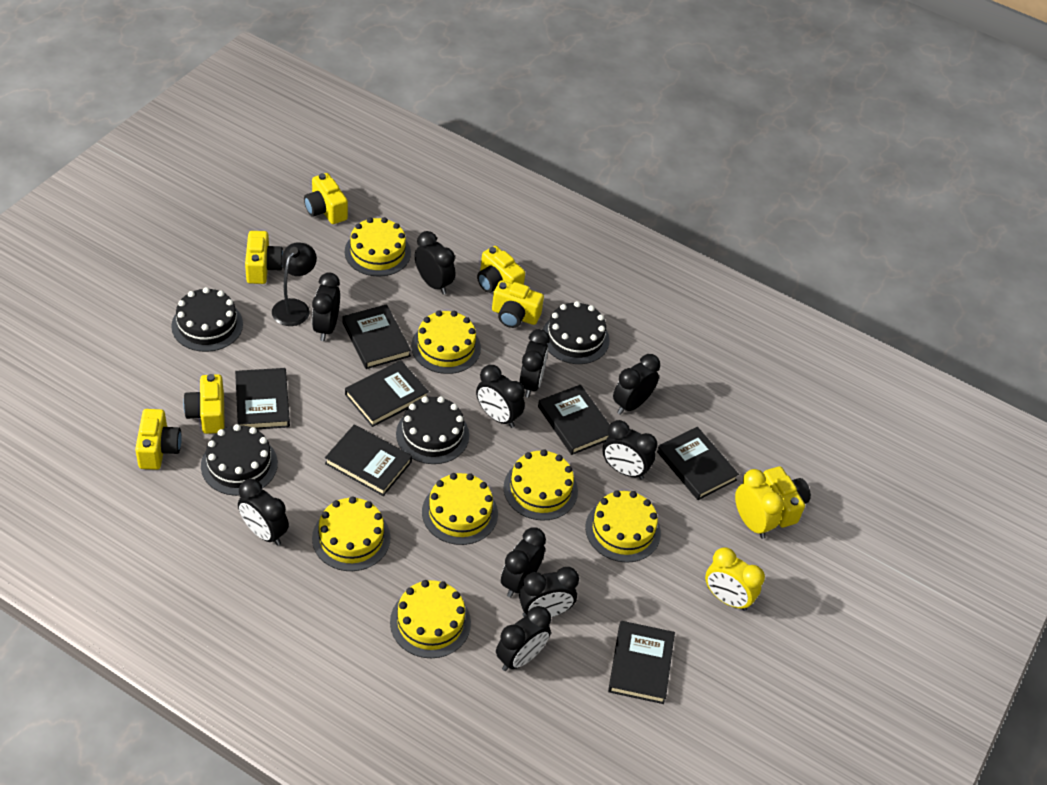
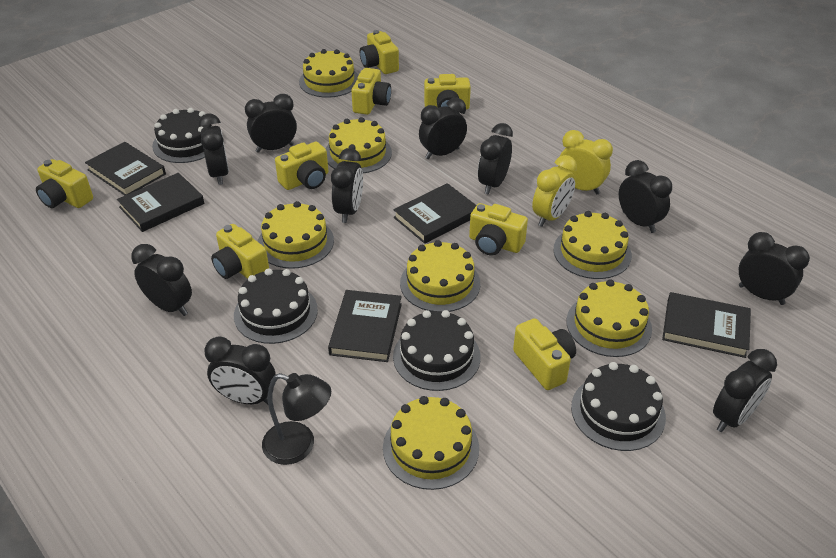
black book: [235,368,290,429] [325,424,412,496] [342,304,411,369] [345,361,429,427] [538,385,610,455] [608,621,675,704] [657,427,739,500] = 7 -> [85,142,166,195] [117,173,204,232] [328,290,402,362] [393,183,477,244] [662,292,751,358] = 5
yellow camera: [135,409,182,470] [183,374,225,434] [245,231,283,284] [304,173,348,224] [477,246,525,293] [492,280,544,328] [763,466,811,527] = 7 -> [36,159,93,208] [211,224,269,279] [275,142,328,190] [351,68,391,115] [360,30,399,74] [424,74,471,110] [469,203,528,255] [513,318,576,390] = 8

